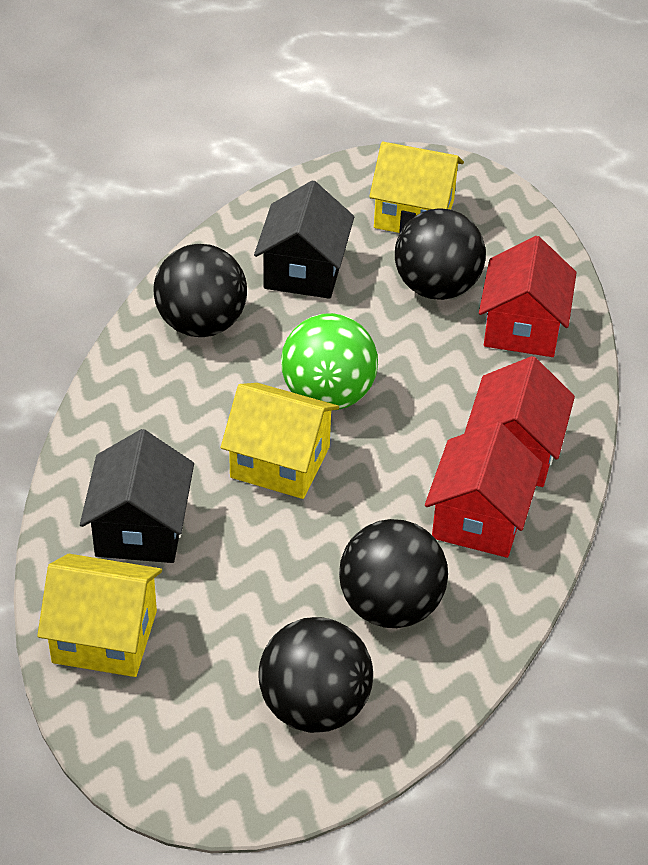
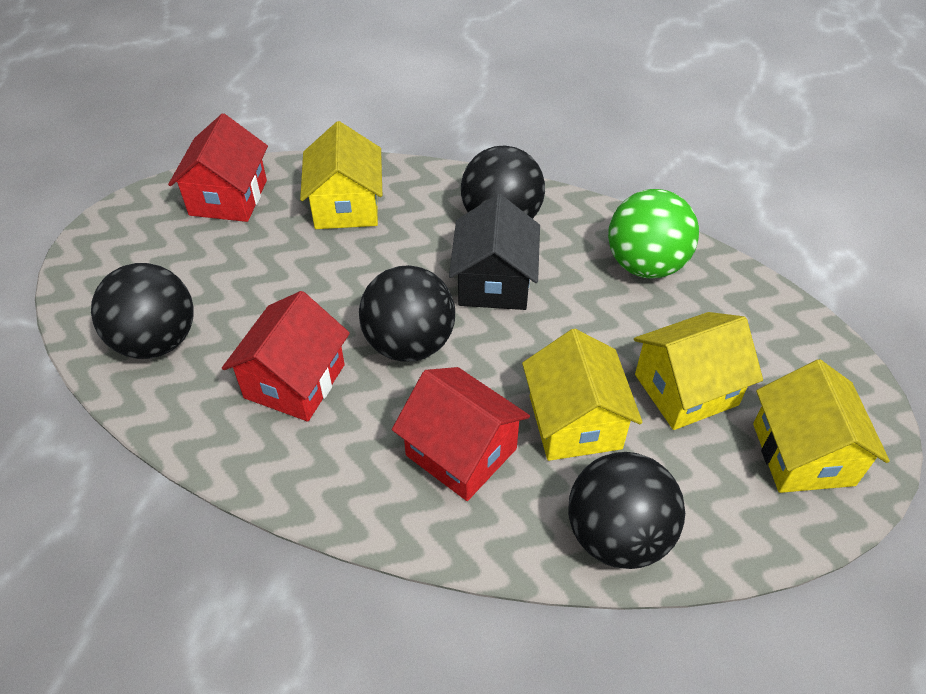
black house: [80,429,194,563] [254,180,354,299] = 2 -> [449,194,540,310] = 1
yellow house: [37,554,162,677] [221,383,339,499] [369,142,464,233] = 3 -> [300,121,382,229] [522,329,643,461] [634,312,763,430] [753,359,890,493] = 4

